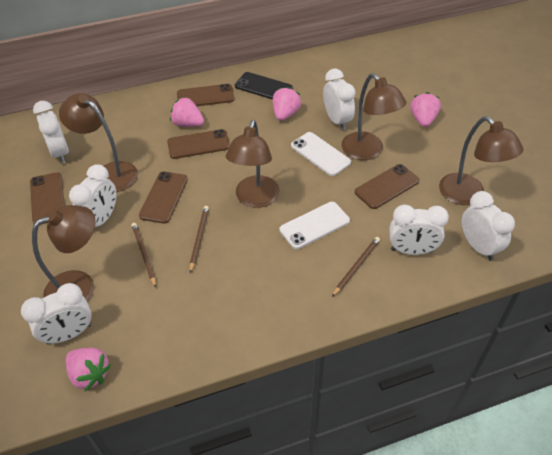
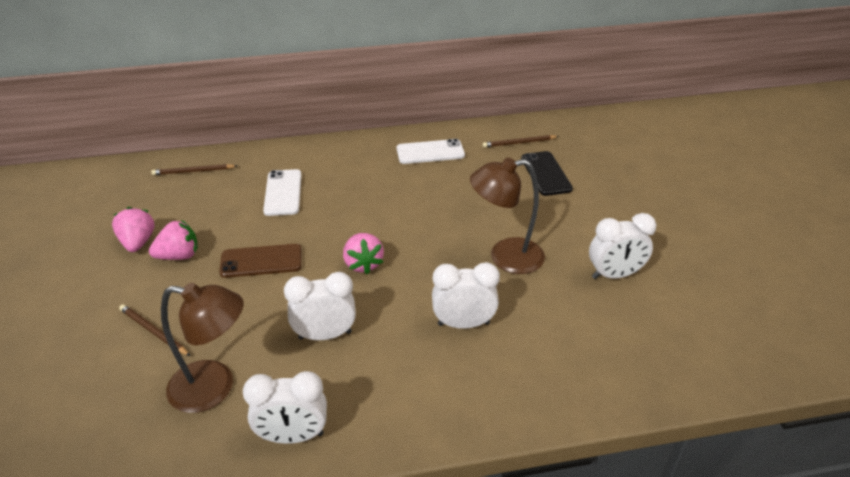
brown lamp: [32,205,96,302] [59,93,138,192] [226,120,280,208] [342,73,406,160] [439,116,523,205] = 5 -> [161,283,244,413] [470,157,545,274] = 2
brown phone: [30,172,65,225] [139,171,188,224] [167,129,230,159] [177,84,234,106] [355,164,419,209] = 5 -> [219,244,302,278] = 1
pink strawberry: [66,348,111,391] [170,97,204,127] [273,87,301,121] [410,92,441,127] = 4 -> [112,207,155,252] [149,220,198,260] [343,233,384,274] = 3
white clock: [21,283,91,344] [33,101,69,164] [69,164,116,227] [323,69,355,130] [389,205,449,255] [462,191,515,261] = 6 -> [243,371,327,444] [284,272,356,340] [432,262,500,329] [589,213,656,279] = 4

